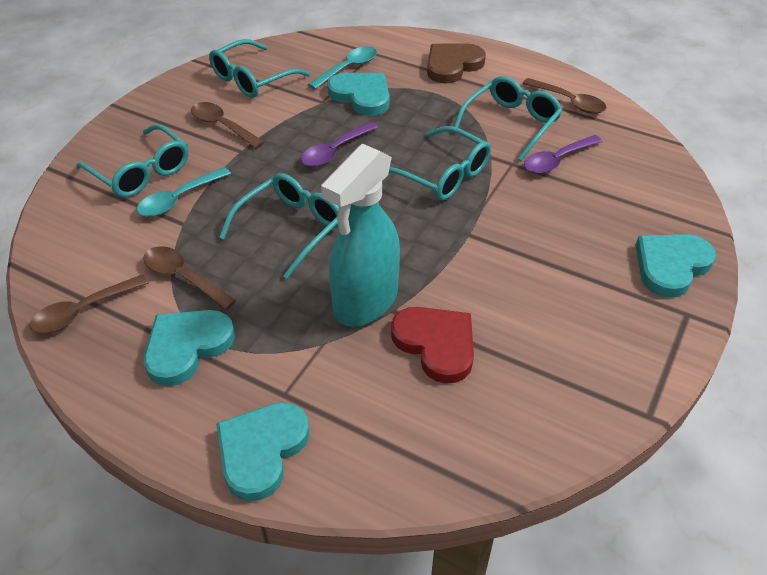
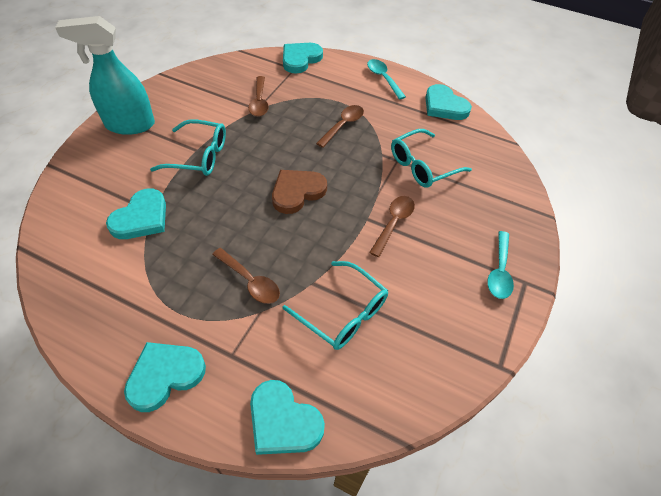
purple spoon: [301,122,378,167] [524,135,603,174] = 2 -> none = 0
red heart: [391,307,474,384] = 1 -> none = 0
turquoise glasses: [76,124,189,197] [209,39,310,98] [219,173,339,279] [389,126,491,201] [454,76,562,161] = 5 -> [150,119,226,176] [283,261,388,350] [391,129,472,188] = 3
turquoise heart: [144,310,235,386] [216,402,310,501] [327,73,389,116] [636,234,716,298] = 4 -> [106,188,166,239] [124,342,206,412] [250,380,325,455] [283,43,323,73] [425,84,472,120] = 5

